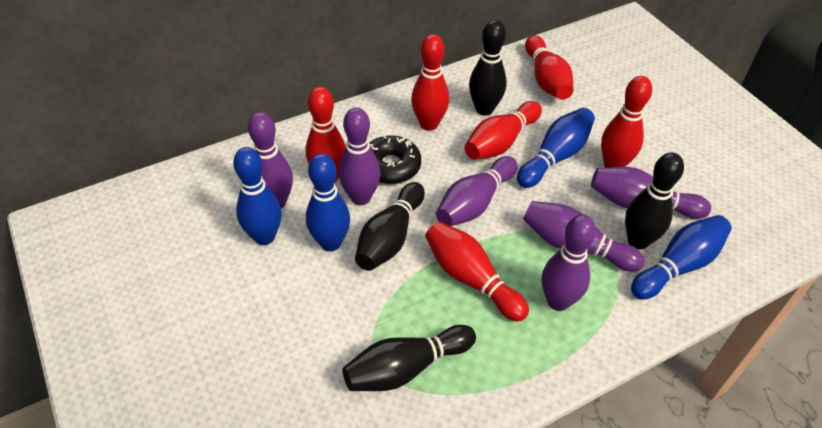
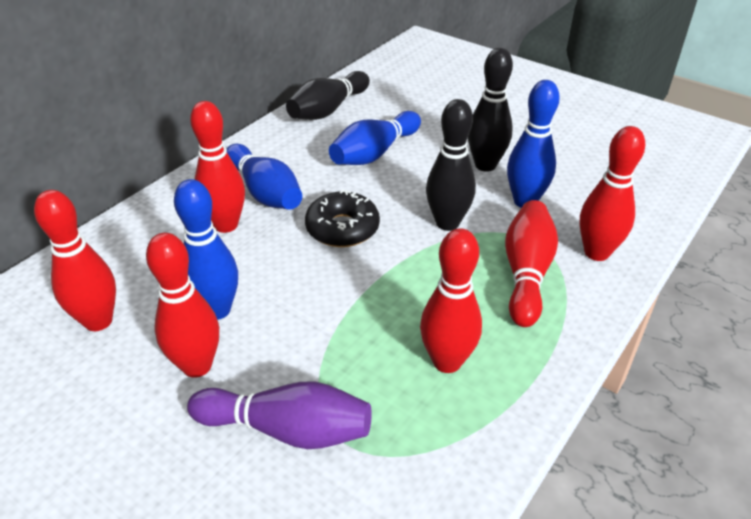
black bowling pin: [343,325,476,391] [355,182,425,271] [469,20,507,115] [625,152,684,249] = 4 -> [286,71,370,120] [426,99,476,231] [468,48,513,172] = 3
purple bowling pin: [248,112,293,209] [339,108,381,205] [436,156,517,226] [523,201,645,272] [542,215,596,311] [591,167,711,219] = 6 -> [187,382,372,449] = 1

